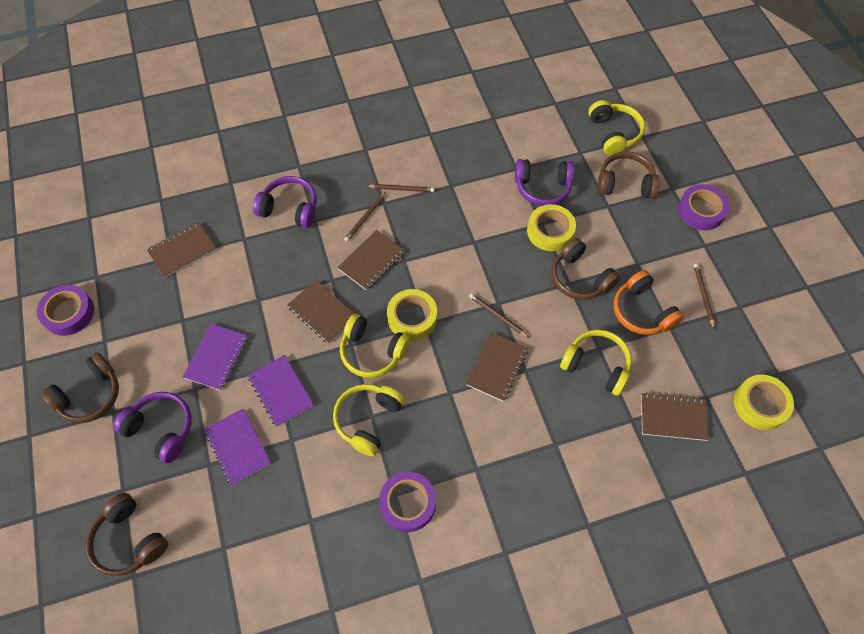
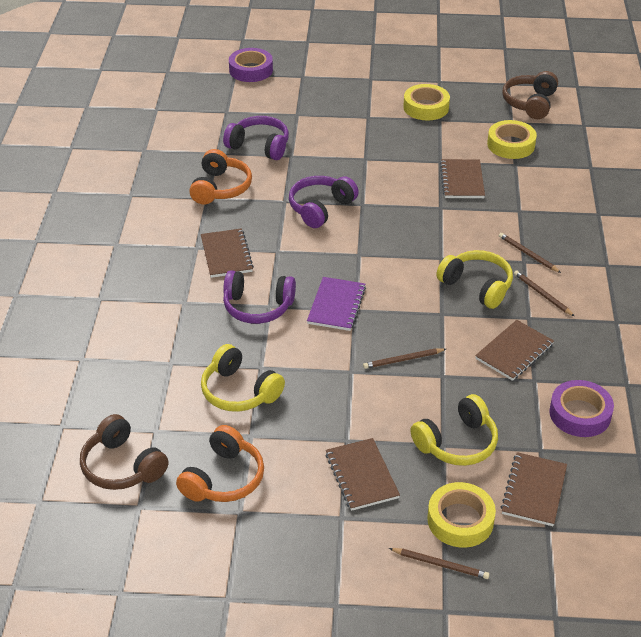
brown headphones: [41,352,119,423] [85,493,168,576] [551,238,620,300] [598,151,660,199] = 4 -> [80,414,168,490] [502,71,558,119] = 2
orange headphones: [613,270,684,335] = 1 -> [176,425,264,502] [189,149,252,204] = 2
purple notebook: [183,324,248,391] [204,409,271,485] [248,355,314,427] = 3 -> [307,277,366,331] = 1
purple tape: [37,285,94,336] [379,472,436,532] [678,184,729,230] = 3 -> [229,48,273,82] [549,380,614,437] = 2
yellow headphones: [333,384,405,457] [340,314,410,378] [560,329,632,396] [588,100,645,155] = 4 -> [201,344,285,412] [410,394,498,466] [436,250,513,309] = 3

